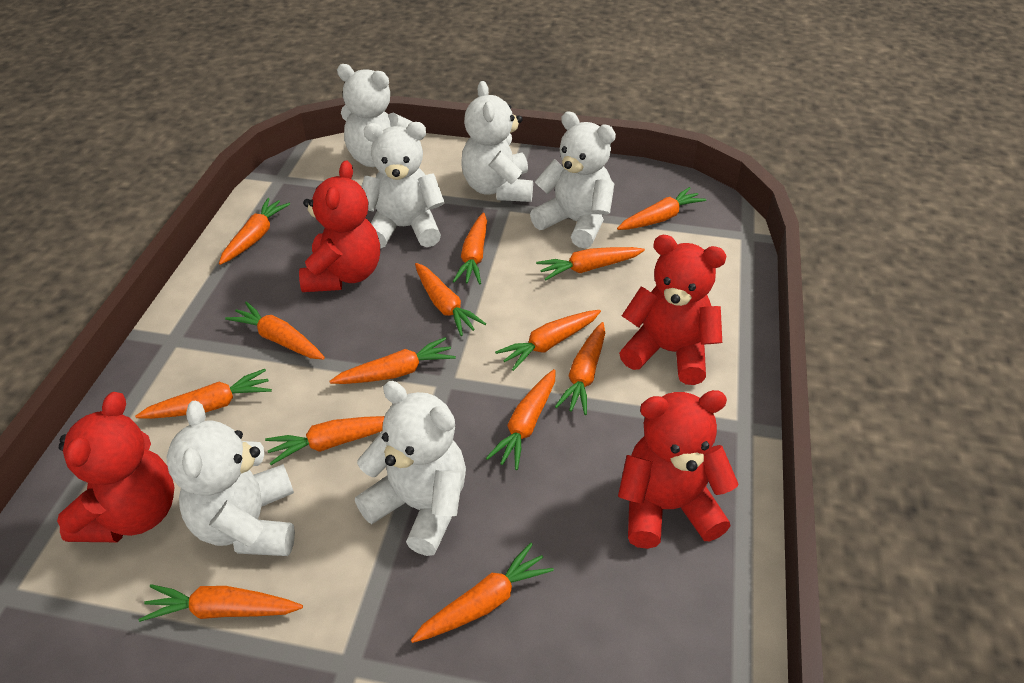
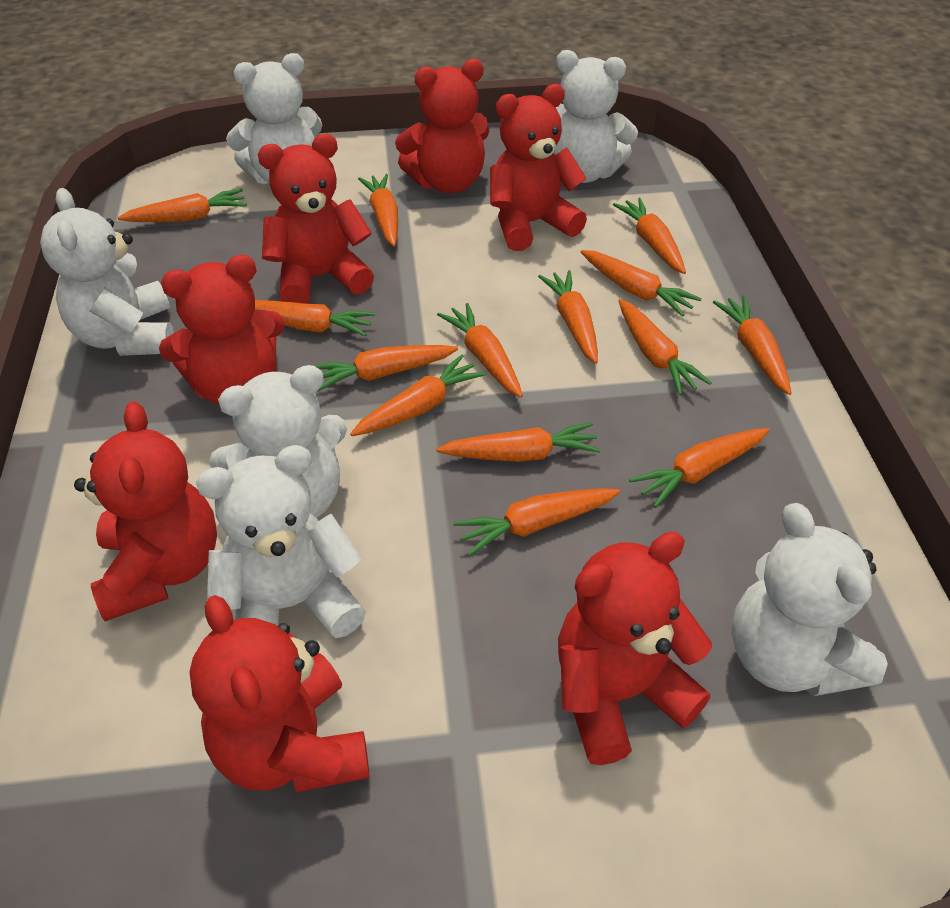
red teddy bear: [57,392,175,542] [299,160,380,292] [618,390,739,549] [619,235,727,385] = 4 -> [74,402,217,621] [159,255,285,405] [189,595,370,793] [258,134,374,303] [395,59,489,193] [490,84,587,251] [558,532,712,765] = 7

